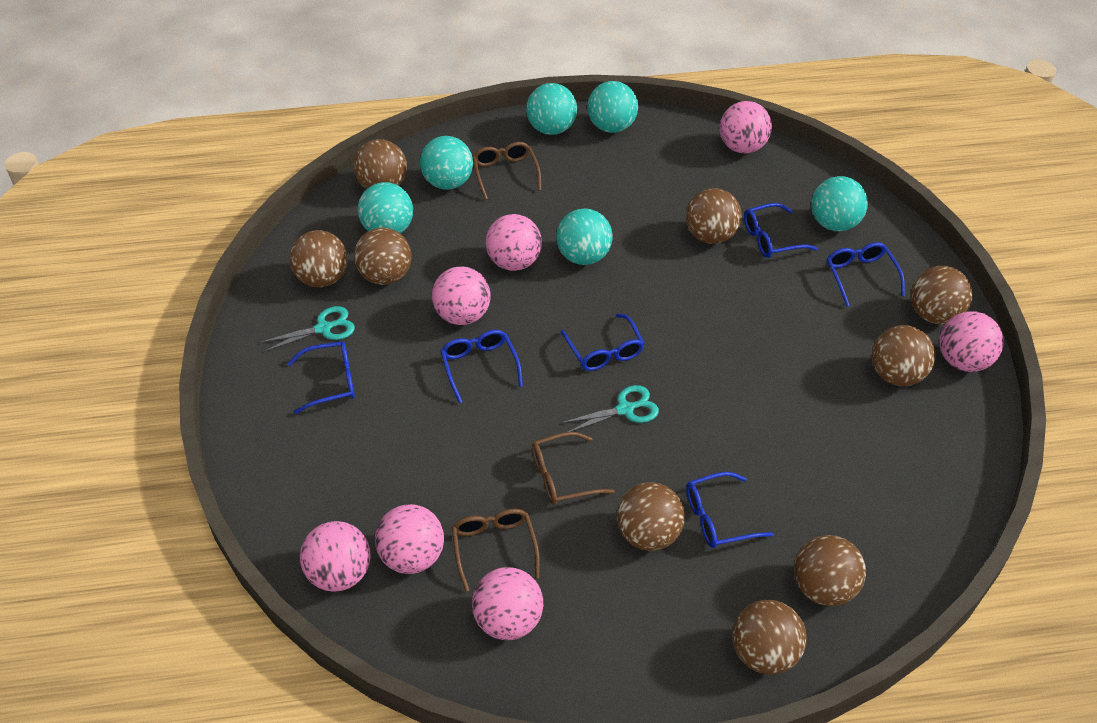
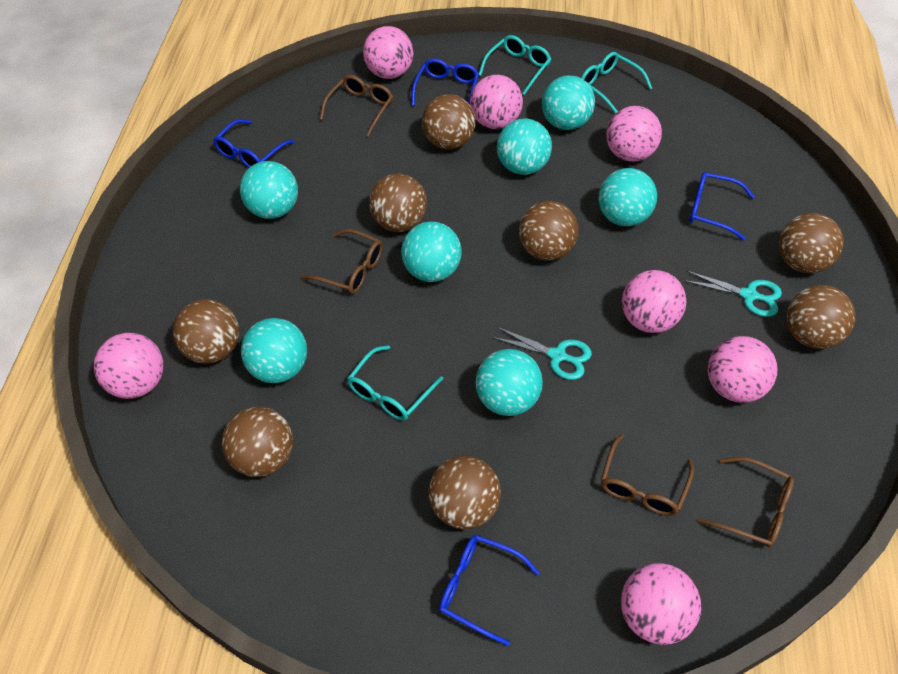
blue glasses: [287,341,355,414] [441,330,523,403] [561,313,645,371] [686,472,774,548] [744,203,818,258] [827,242,905,307] = 6 -> [213,119,294,168] [411,58,479,106] [439,535,540,646] [689,172,755,240] = 4
brown ball: [289,230,348,287] [353,139,407,189] [354,228,412,285] [617,482,685,551] [686,188,742,244] [732,600,807,675] [794,535,866,606] [872,325,936,386] [911,266,972,324] = 9 -> [173,299,239,364] [222,407,293,477] [369,174,427,232] [422,94,476,150] [428,456,501,529] [519,201,578,261] [779,213,844,273] [786,285,855,349] = 8
brown glasses: [452,509,540,592] [472,142,541,200] [532,432,615,505] = 3 -> [301,229,383,294] [320,75,393,137] [601,434,694,516] [698,457,794,548] = 4
turquoise ball: [358,182,413,234] [420,136,473,190] [526,83,577,135] [556,208,613,265] [587,81,638,133] [811,176,868,231] = 6 -> [240,161,298,219] [241,318,307,383] [401,221,462,282] [475,349,543,416] [497,118,552,175] [542,75,595,130] [598,168,657,226] = 7
turquoise glasses: none = 0 -> [347,345,443,421] [479,35,551,95] [581,52,652,114] = 3

